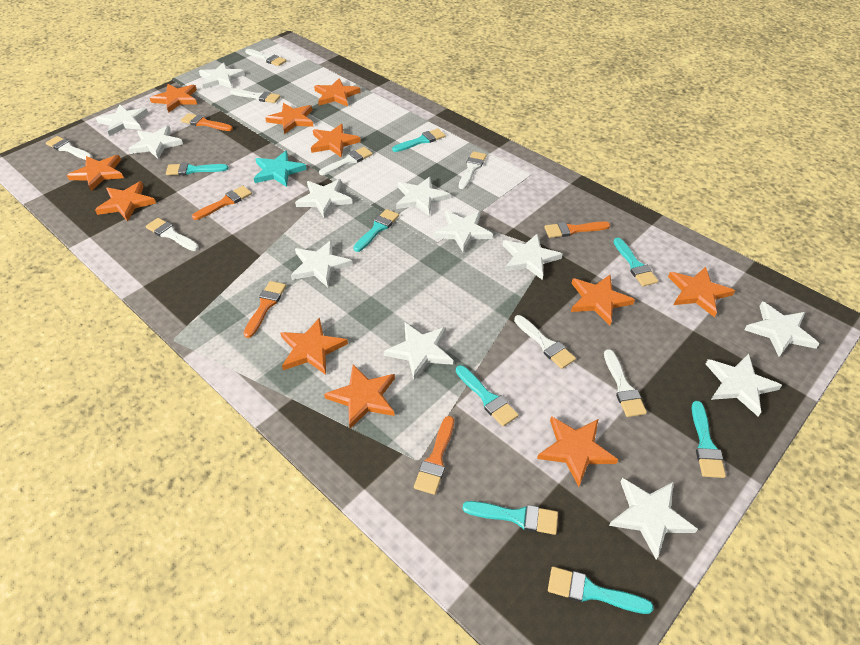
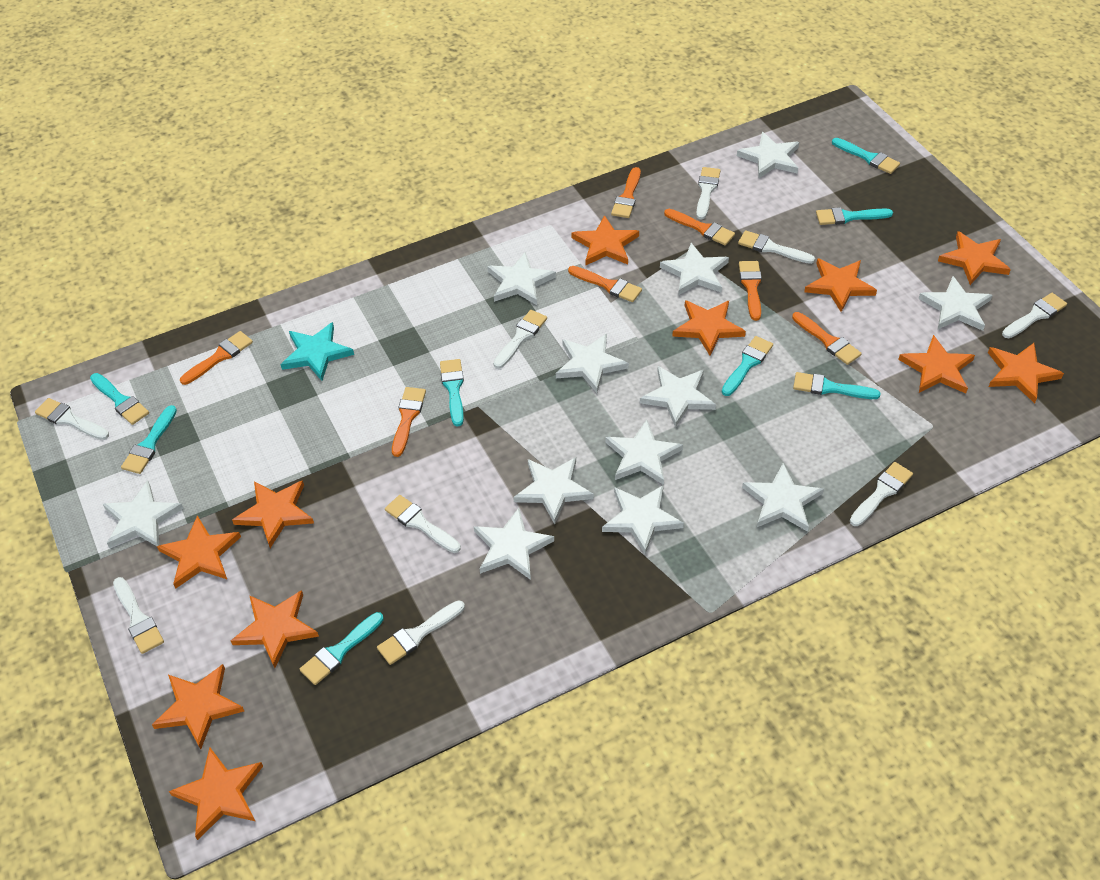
orange brush: [181,113,233,131] [192,186,252,220] [243,281,286,338] [414,416,454,495] [544,221,610,238] = 5 -> [180,331,253,385] [392,387,426,457] [568,266,642,302] [611,167,641,218] [664,209,735,245] [739,261,762,321] [792,312,862,365] = 7
white brush: [46,136,92,160] [146,218,199,251] [230,89,281,103] [245,49,287,66] [319,147,373,175] [459,151,487,189] [514,315,576,369] [604,349,647,417] = 8 -> [35,398,109,440] [113,577,164,654] [377,600,465,665] [385,495,461,553] [493,310,547,369] [696,167,721,220] [738,230,815,264] [850,462,913,526] [1002,293,1067,338] = 9

